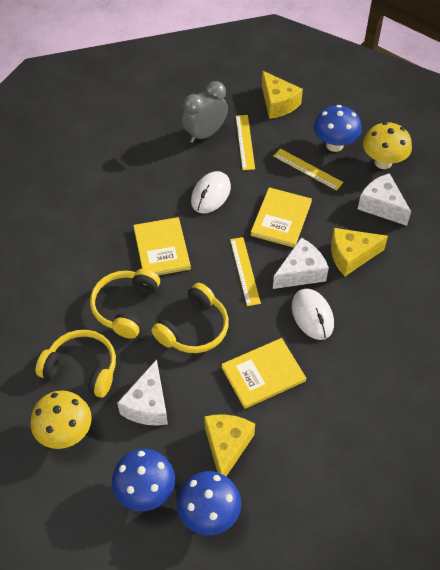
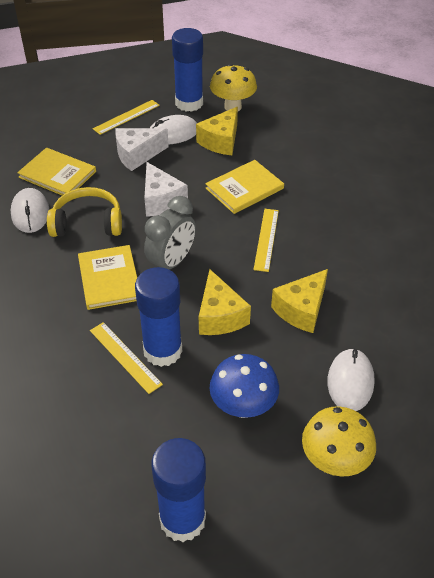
blue glue stick: none = 0 -> [135,267,182,367] [152,438,206,542] [172,28,203,112] = 3
blue mushroom: [112,449,175,511] [177,471,241,535] [314,105,362,152] = 3 -> [209,354,279,418] = 1
white cheese: [117,359,168,426] [273,238,329,289] [358,173,411,226] = 3 -> [115,128,169,171] [144,162,188,217] = 2
white mouse: [191,171,231,213] [292,289,334,340] = 2 -> [11,188,50,233] [150,115,197,145] [327,348,374,411] = 3
yellow headphones: [36,330,116,398] [90,269,160,339] [152,283,229,353] = 3 -> [47,187,122,237] = 1

